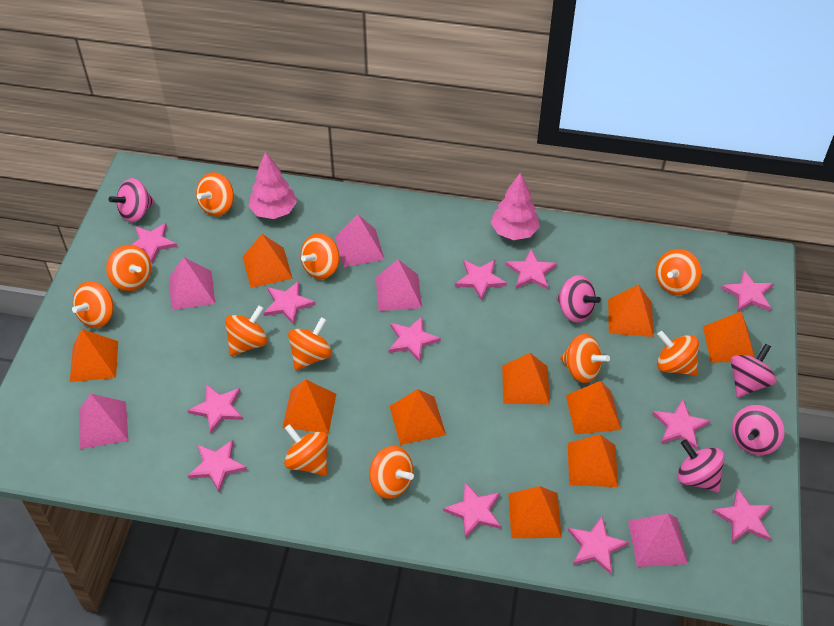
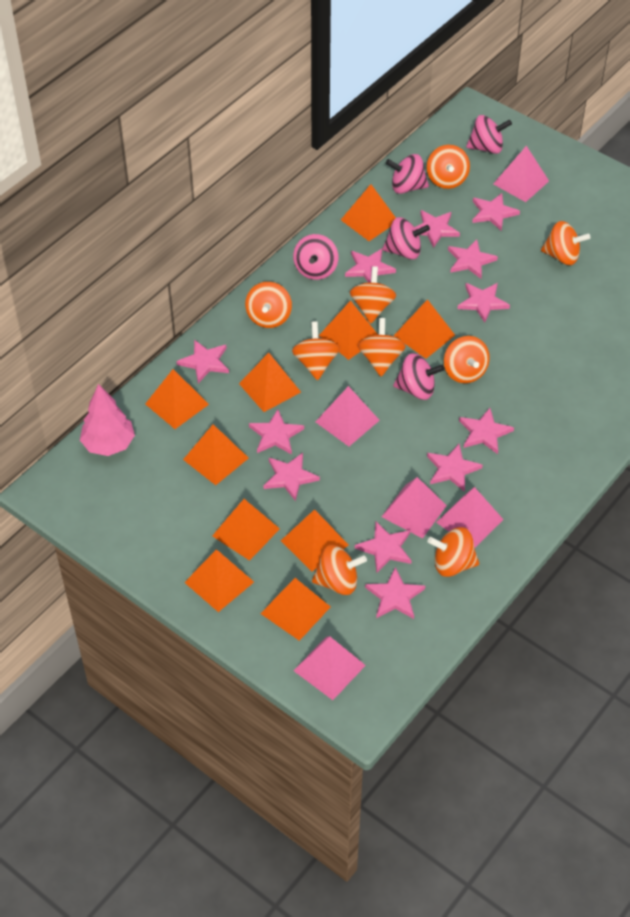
orange spinning top: [72,281,113,328] [106,245,151,291] [196,172,234,216] [225,305,268,356] [284,424,328,476] [288,317,332,371] [300,233,339,279] [369,446,414,499] [560,334,610,383] [656,249,701,295] [657,331,699,376] = 11 -> [245,282,292,328] [292,321,340,380] [312,545,367,595] [350,266,396,323] [358,318,406,376] [427,145,470,189] [427,527,479,577] [444,336,490,383] [541,221,590,265] = 9
pink tree: [248,152,297,219] [491,172,540,240] = 2 -> [80,384,135,456] = 1

